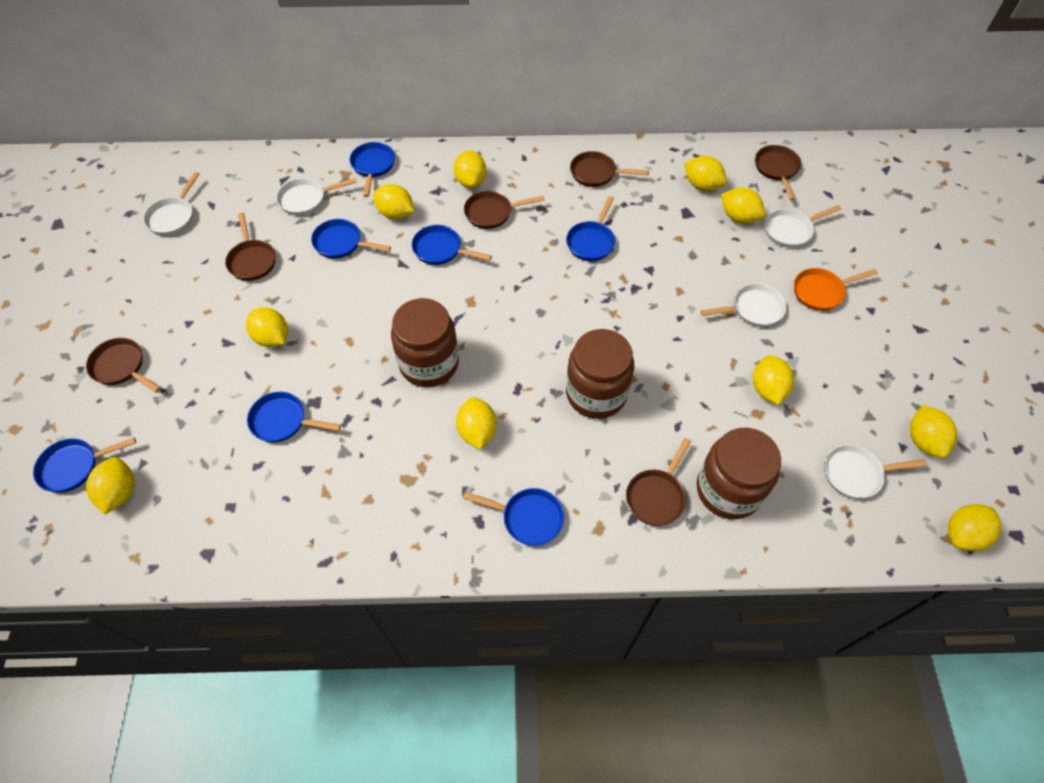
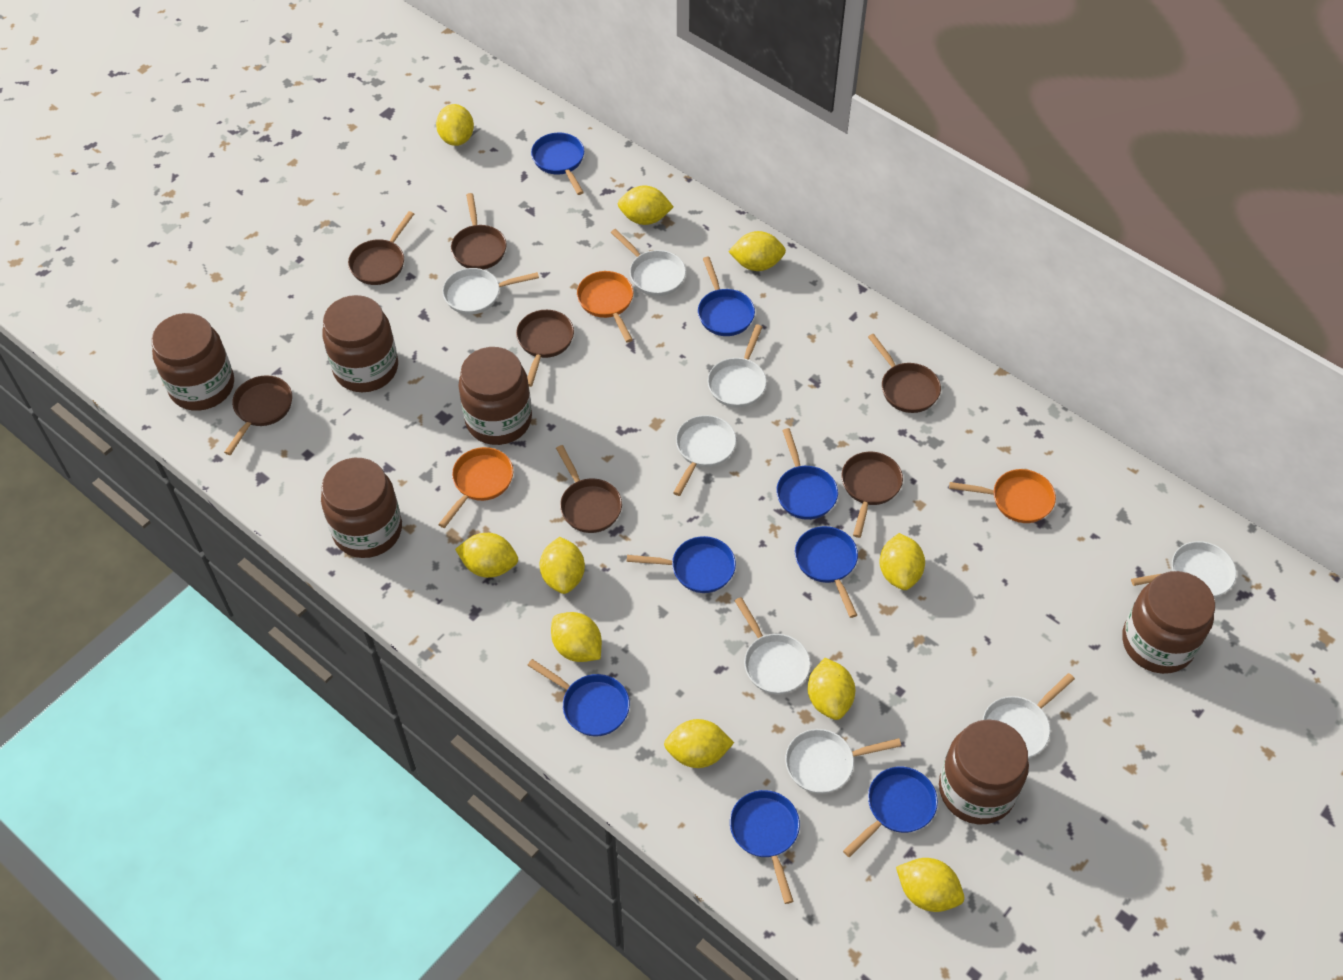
blue pan: [33,437,136,493] [247,392,341,443] [311,219,391,259] [350,142,395,197] [412,225,492,265] [463,488,564,546] [566,196,615,261] = 7 -> [527,659,630,736] [531,133,584,195] [627,536,736,593] [698,257,755,336] [730,790,800,904] [776,428,838,520] [795,526,858,618] [843,767,938,857] = 8
brown jar: [391,298,459,387] [566,329,634,419] [697,428,781,519] = 3 -> [151,313,234,411] [321,458,402,558] [322,295,398,392] [458,347,532,445] [939,719,1029,824] [1122,571,1215,674] = 6
brown pan: [86,338,161,393] [225,213,276,281] [464,191,545,229] [570,151,649,187] [626,438,691,526] [755,145,801,201] = 6 -> [224,375,292,455] [348,211,414,285] [451,193,507,270] [516,310,574,387] [556,445,622,533] [841,452,903,538] [868,334,941,413] = 7
orange pan: [794,268,878,311] = 1 -> [438,447,513,528] [577,271,633,343] [949,469,1056,523] = 3
white pan: [143,172,200,236] [276,178,356,215] [701,283,787,327] [765,205,841,248] [824,444,927,499] = 5 -> [443,268,539,315] [611,229,686,296] [673,415,736,496] [707,324,766,408] [735,597,811,694] [785,729,901,794] [983,673,1075,758] [1131,541,1236,597] = 8

